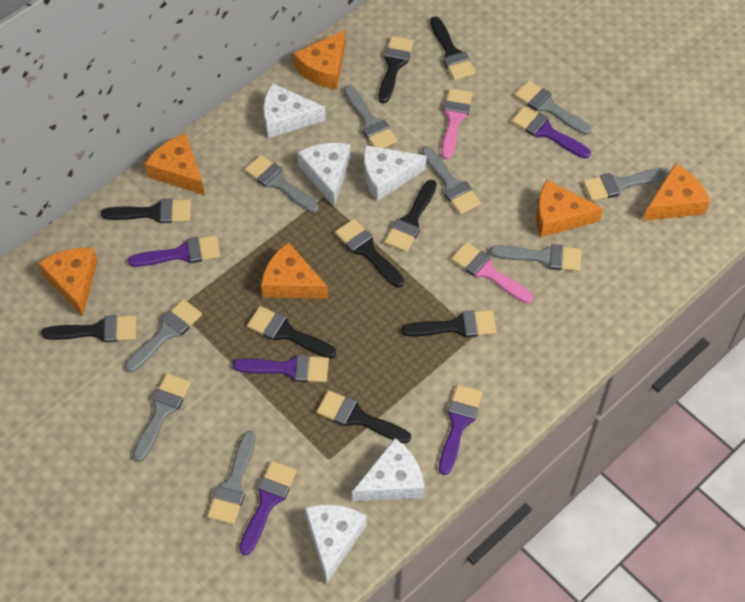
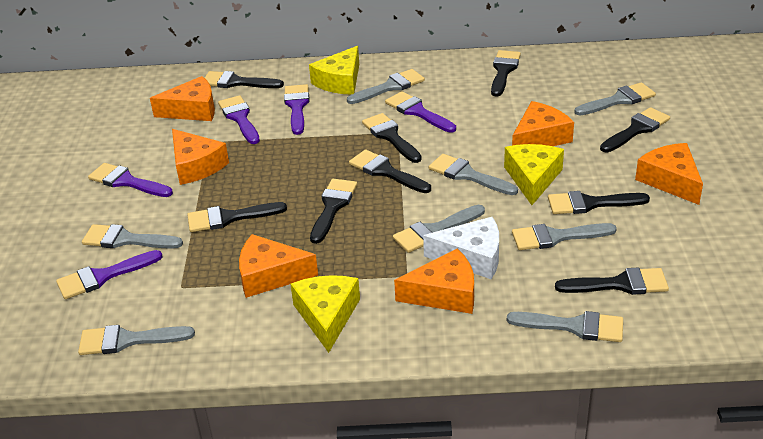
grey brush: [125,299,202,372] [133,373,191,462] [207,431,255,525] [245,155,319,213] [344,85,397,148] [421,146,481,215] [490,244,582,271] [515,81,591,135] [583,168,670,201] = 9 -> [78,325,195,355] [82,224,183,249] [347,69,425,104] [393,205,485,253] [429,154,518,195] [507,311,623,342] [512,223,617,250] [574,82,656,115] = 8
pink brush: [441,88,472,160] [451,242,533,304] = 2 -> none = 0
white cheese: [263,83,326,138] [297,143,351,207] [305,504,367,583] [352,438,425,501] [364,145,427,201] = 5 -> [423,217,499,279] = 1
yellow cheese: none = 0 -> [291,275,360,353] [309,46,359,95] [504,144,564,205] = 3

